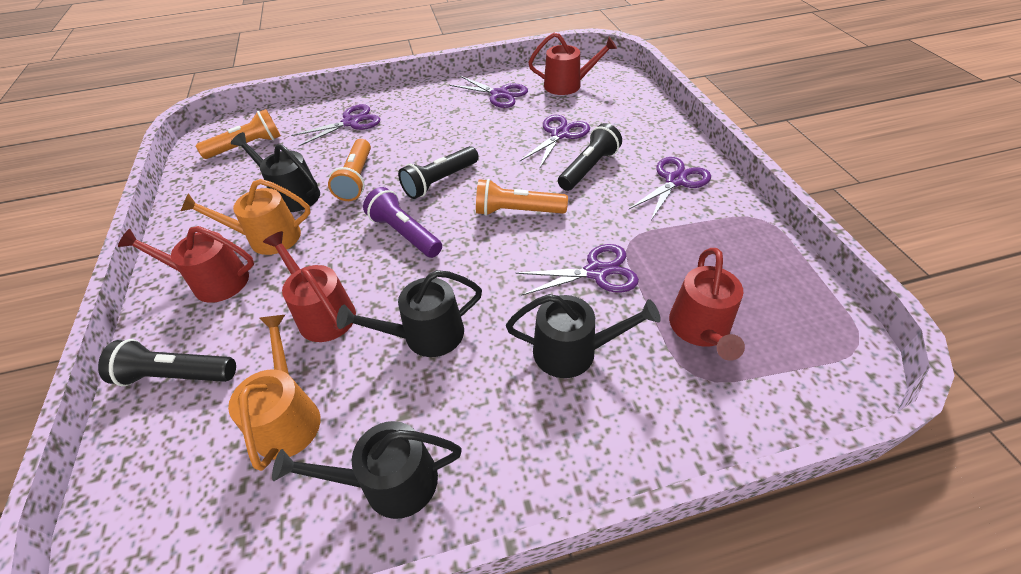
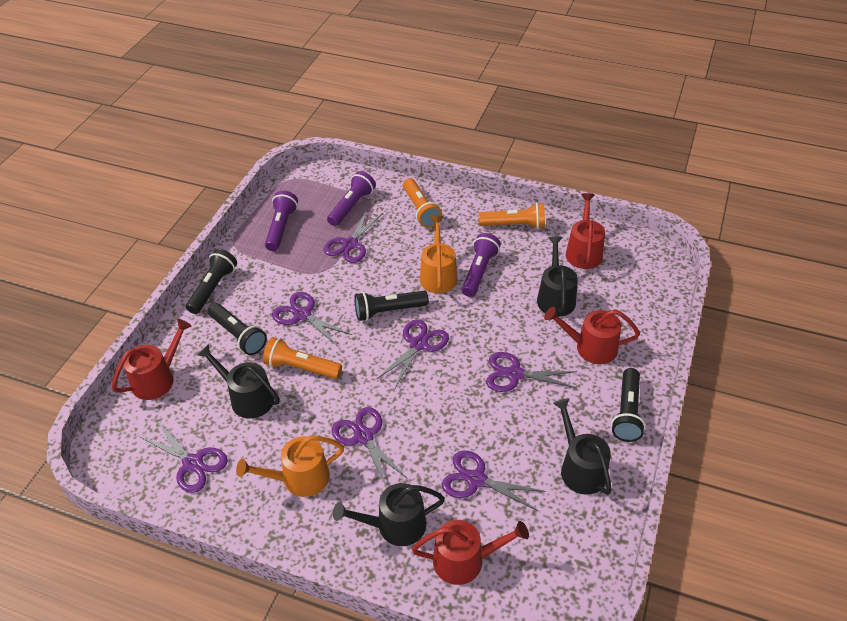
black flashlight: [98,339,236,386] [398,146,479,199] [558,123,622,191] = 3 -> [186,249,237,314] [208,303,267,355] [354,291,429,321] [611,368,645,442] = 4
purple flashlight: [363,187,442,258] = 1 -> [265,191,298,251] [327,171,376,226] [462,233,501,297] = 3
purple scissors: [291,104,380,146] [449,76,528,108] [515,244,639,296] [519,115,590,169] [629,157,711,220] = 5 -> [140,421,228,493] [272,292,352,346] [323,209,383,263] [331,407,408,488] [377,319,449,388] [442,450,546,511] [486,352,578,392] = 7

